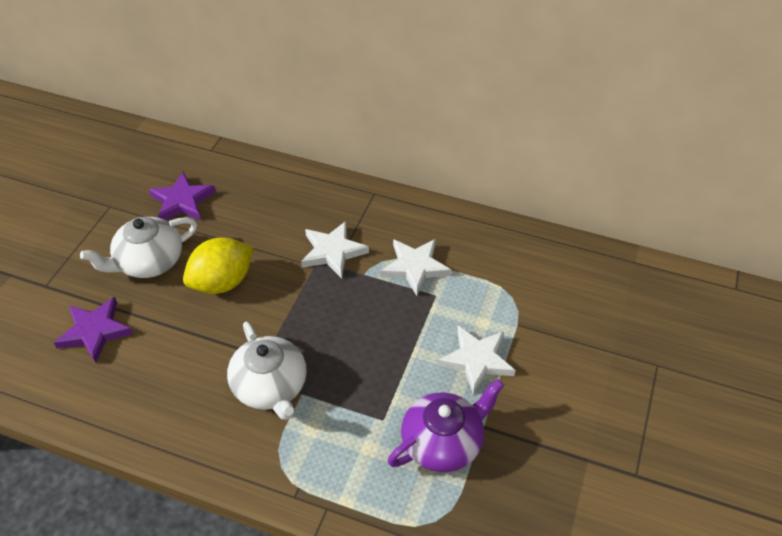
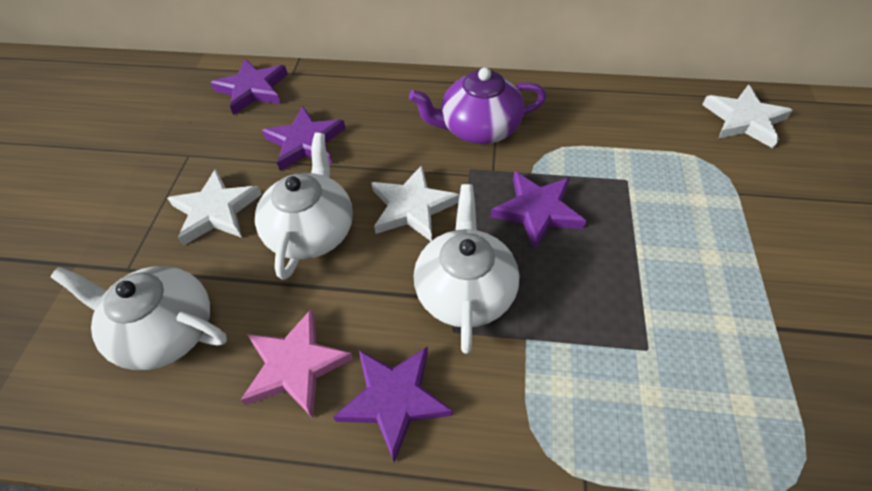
pink star: none = 0 -> [241,309,353,418] = 1
purple star: [54,297,133,363] [149,172,216,220] = 2 -> [210,59,288,115] [262,106,346,171] [333,347,453,463] [491,171,586,250] = 4
white teapot: [80,217,197,278] [227,321,307,420] = 2 -> [51,266,227,370] [255,133,353,280] [414,184,519,354] = 3
yellow lemon: [183,238,254,294] = 1 -> none = 0

